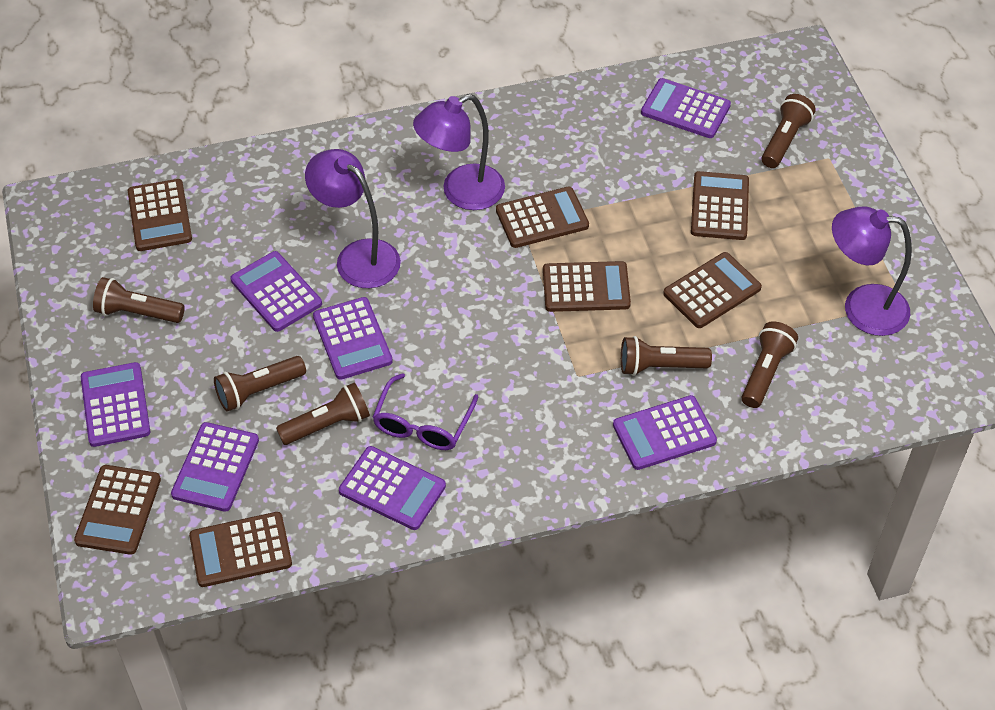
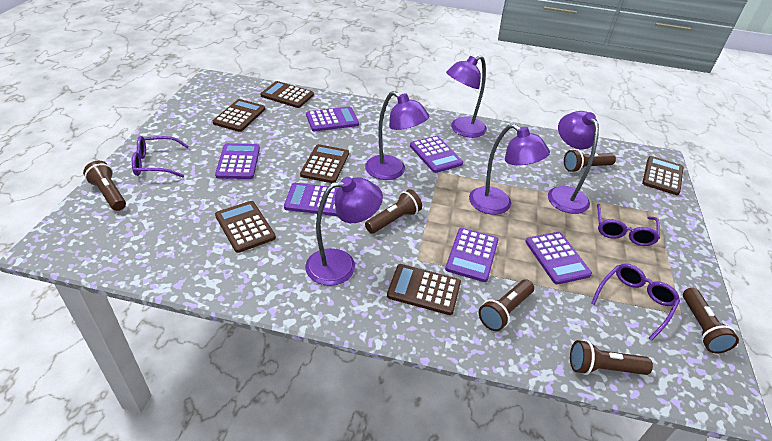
brown calculator: [74,465,161,555] [128,179,192,251] [189,512,292,587] [496,187,589,248] [543,261,631,312] [663,252,762,328] [691,171,749,240] = 7 -> [213,99,265,132] [215,201,276,253] [260,81,314,108] [300,144,349,183] [387,264,461,315] [642,156,683,195] = 6
purple calculator: [81,362,150,447] [171,422,259,512] [231,251,322,332] [313,297,393,380] [339,446,446,530] [613,395,717,470] [641,78,731,138] = 7 -> [215,143,260,179] [284,183,338,216] [306,107,359,131] [410,136,463,173] [445,228,498,282] [525,232,592,285] = 6
purple glasses: [373,373,478,450] = 1 -> [132,136,189,178] [591,263,680,341] [597,204,660,246] = 3
purple lamp: [305,149,401,288] [413,94,505,210] [832,206,912,336] = 3 -> [305,177,383,286] [365,91,429,180] [446,55,487,138] [469,124,550,215] [548,111,599,214] = 5

